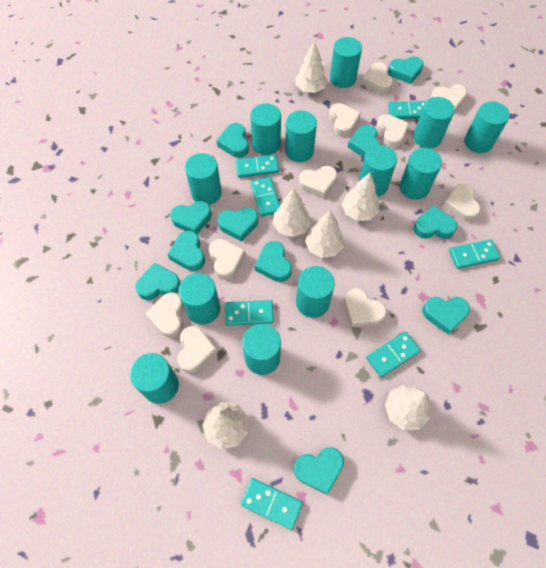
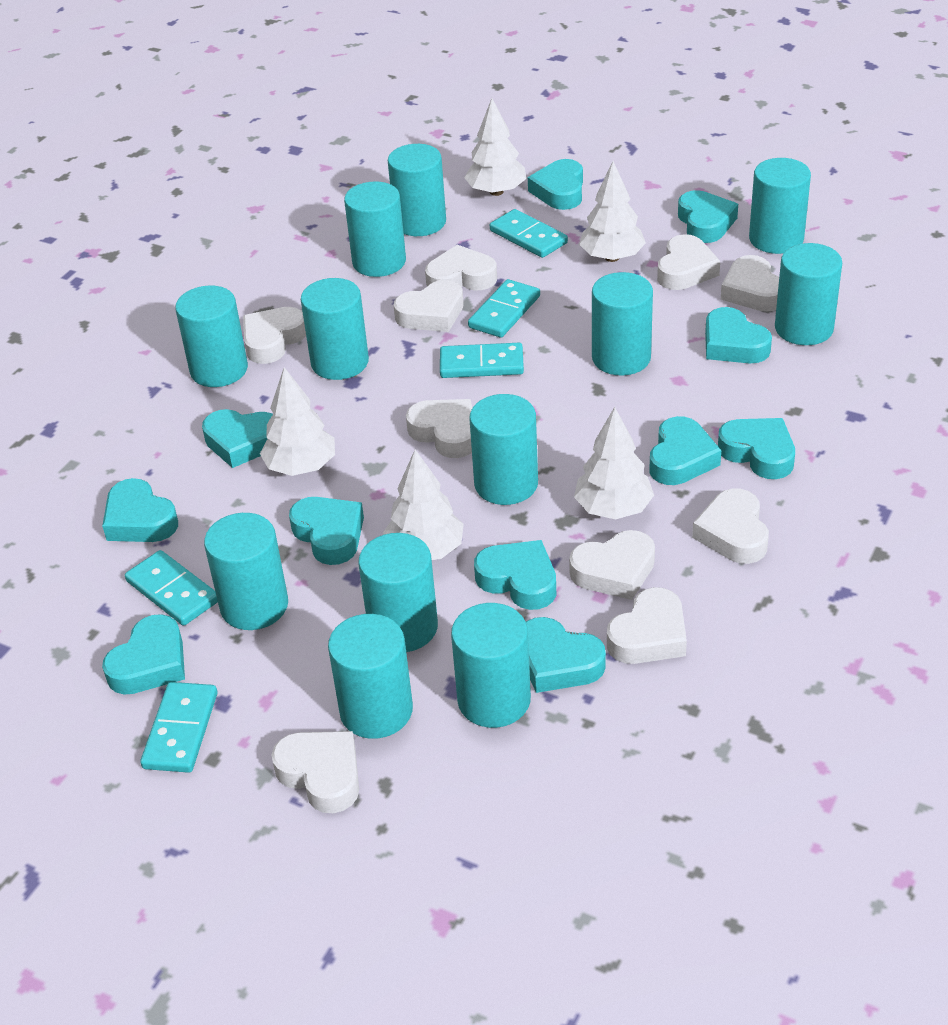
turquoise domino: [225,300,274,326] [236,155,279,178] [241,478,303,530] [251,177,280,217] [366,332,421,377] [388,101,426,119] [449,239,501,269] = 7 -> [125,550,218,626] [140,682,218,773] [440,343,524,378] [468,279,540,338] [490,209,568,258] = 5
white tree: [202,402,248,449] [273,188,311,237] [295,42,328,93] [305,210,344,258] [342,173,379,221] [385,385,431,431] = 6 -> [260,367,335,476] [383,450,464,560] [464,98,526,196] [574,407,654,519] [579,161,646,262] = 5

